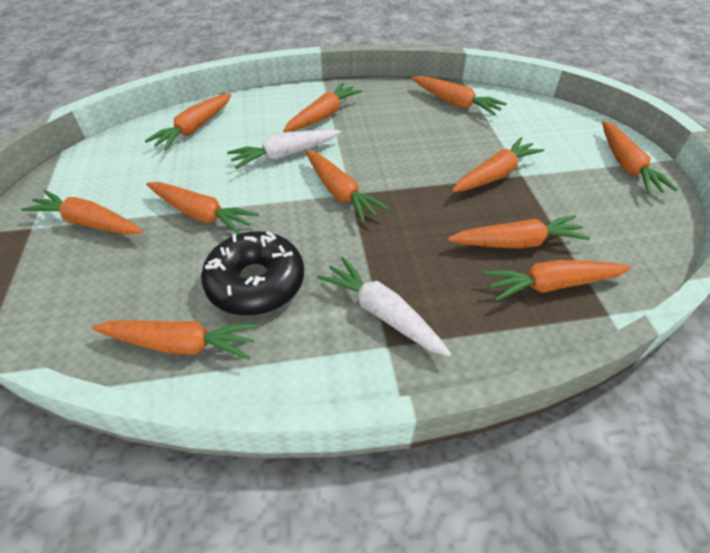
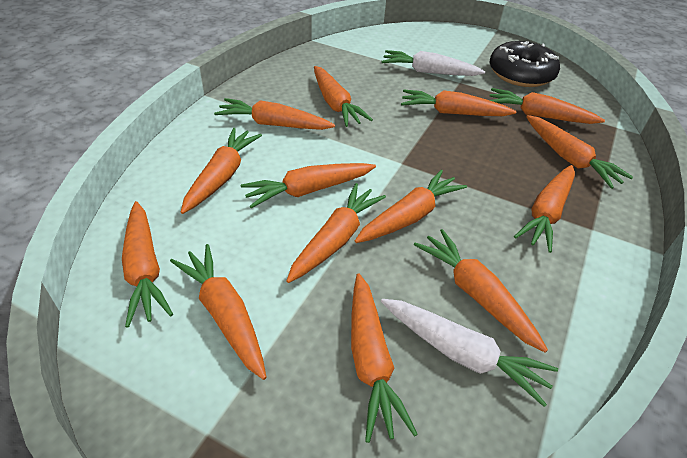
orange carrot: [21,190,143,235] [92,320,258,360] [145,94,231,150] [146,182,259,234] [283,83,363,133] [306,150,389,223] [412,76,507,116] [448,215,590,249] [452,137,544,192] [483,260,632,301] [602,121,678,194] = 11 -> [122,201,173,328] [170,244,267,380] [180,128,262,214] [214,98,335,130] [241,163,376,208] [286,183,386,283] [314,66,373,127] [351,274,418,443] [355,170,467,243] [401,90,516,116] [414,229,548,353] [489,88,605,124] [514,165,575,253] [526,115,633,189] = 14

